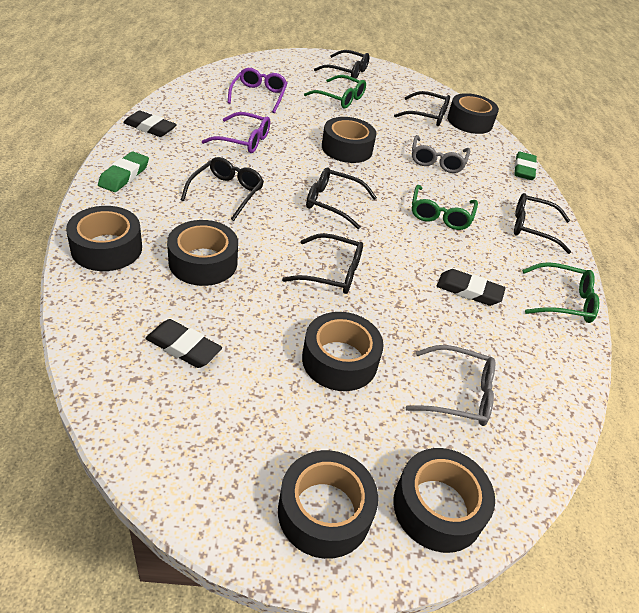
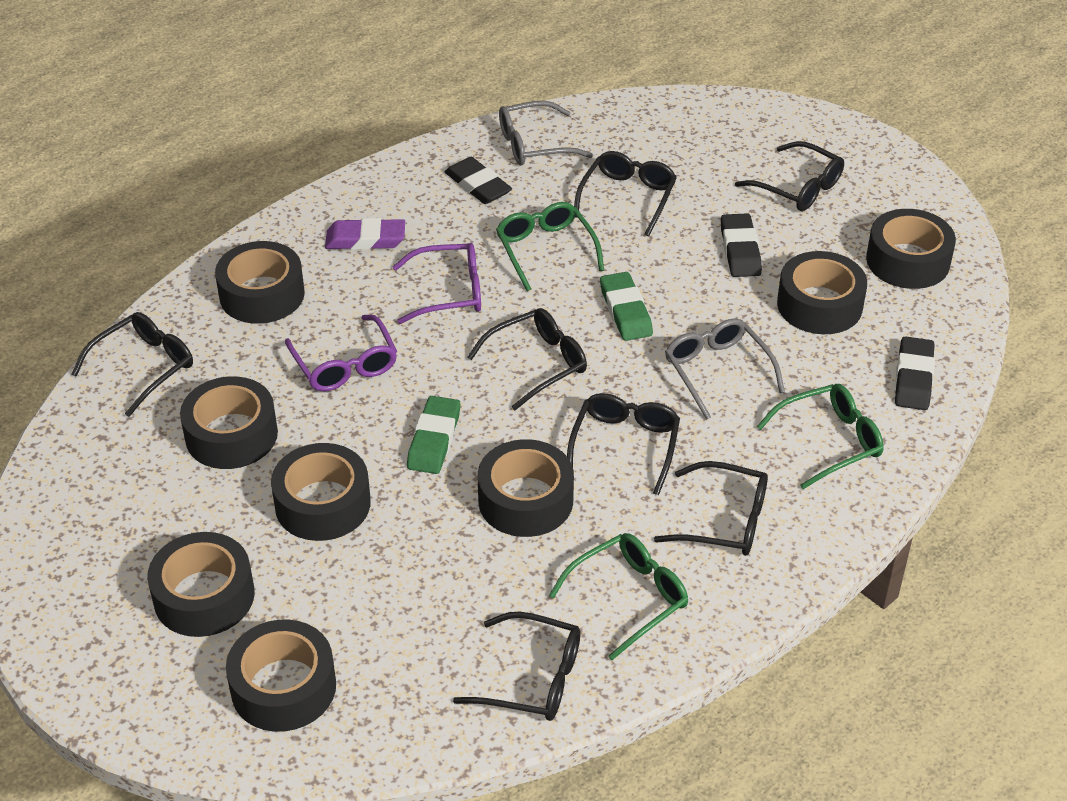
black glasses: [181,157,264,221] [282,233,363,294] [306,167,377,229] [314,50,370,79] [394,91,450,126] [514,193,571,254] = 6 -> [71,312,193,417] [453,611,581,721] [467,308,587,411] [567,393,680,495] [574,151,677,236] [654,461,768,556] [735,141,844,211] = 7
black tape: [66,206,142,271] [167,220,238,286] [278,450,378,559] [302,312,384,391] [322,117,376,163] [393,448,495,553] [447,93,499,134] = 7 -> [147,532,254,637] [180,376,278,469] [215,241,305,324] [226,619,336,732] [271,443,371,541] [478,439,574,537] [777,251,867,334] [866,209,956,289] = 8
purple eraser: none = 0 -> [325,218,405,250] = 1

